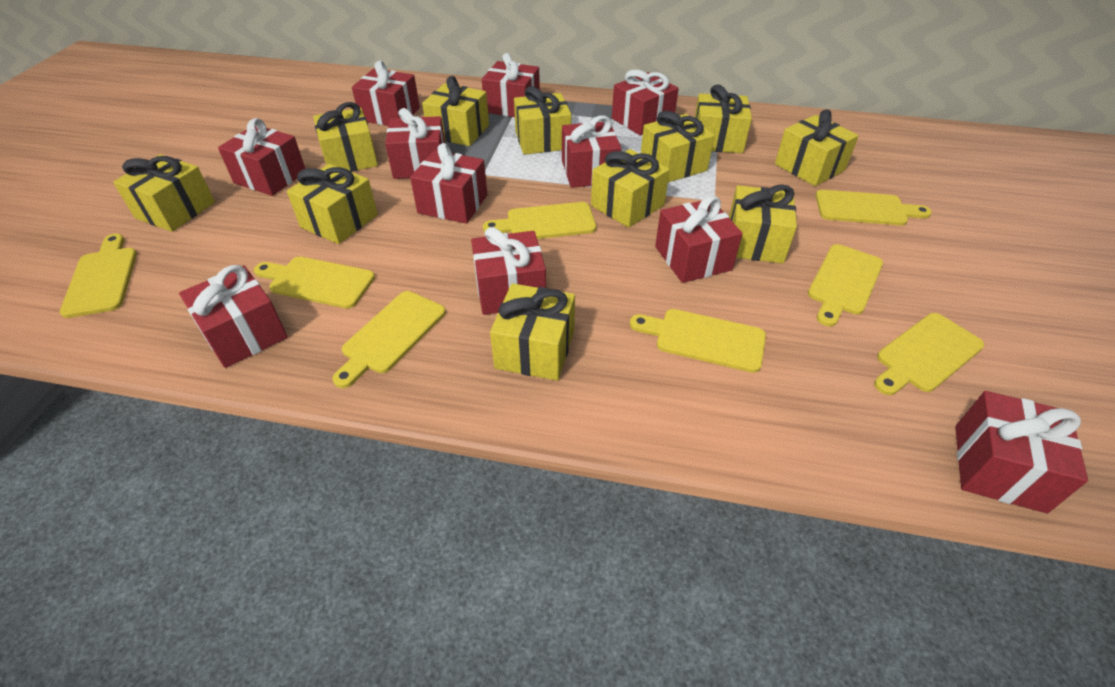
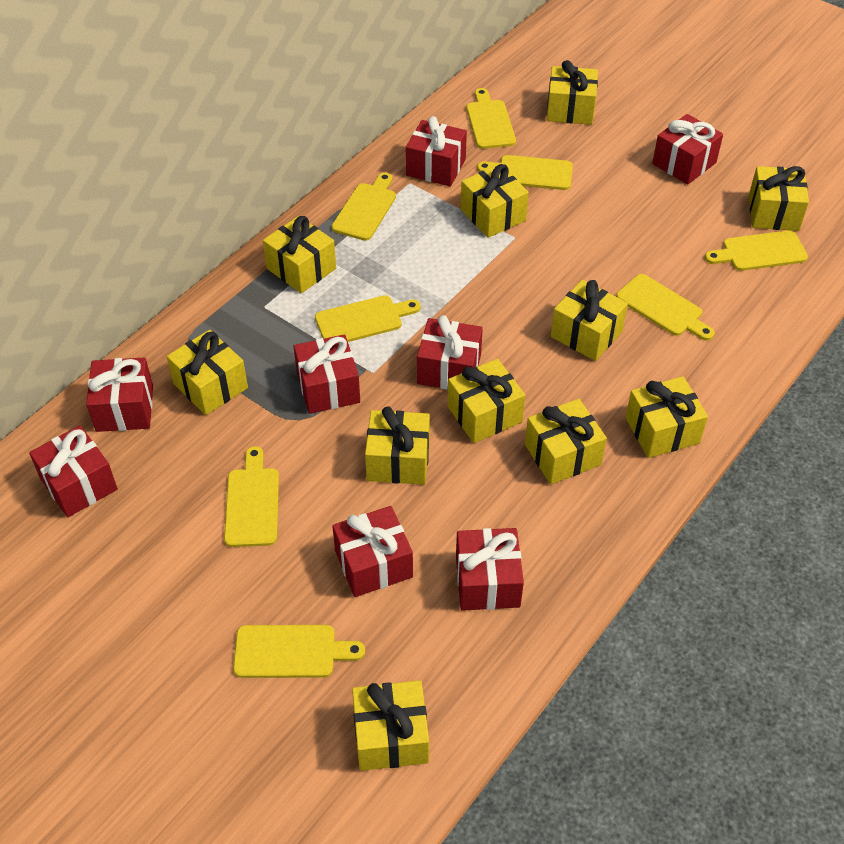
red gift: [179,265,288,368] [218,118,306,196] [352,61,420,126] [385,108,445,179] [410,143,487,224] [471,227,546,315] [482,53,540,117] [562,116,621,188] [612,70,679,136] [655,196,743,283] [955,391,1088,514] = 11 -> [29,425,118,517] [86,357,153,432] [294,334,360,414] [332,506,413,597] [406,116,467,187] [417,315,483,390] [456,528,524,611] [652,114,723,185] = 8

